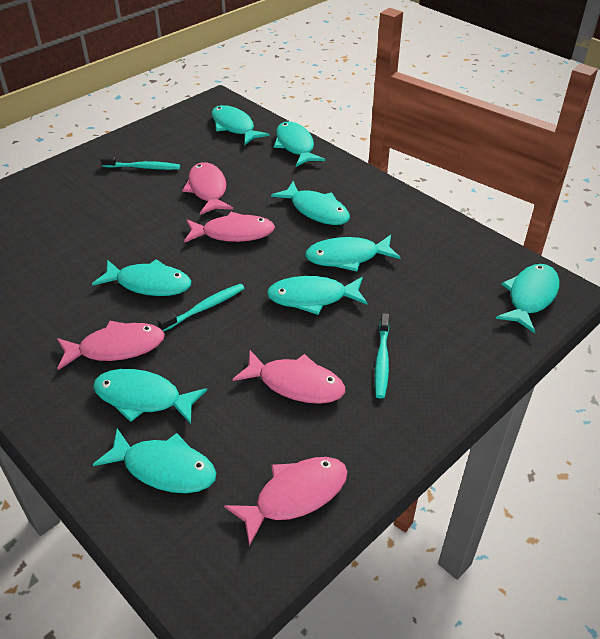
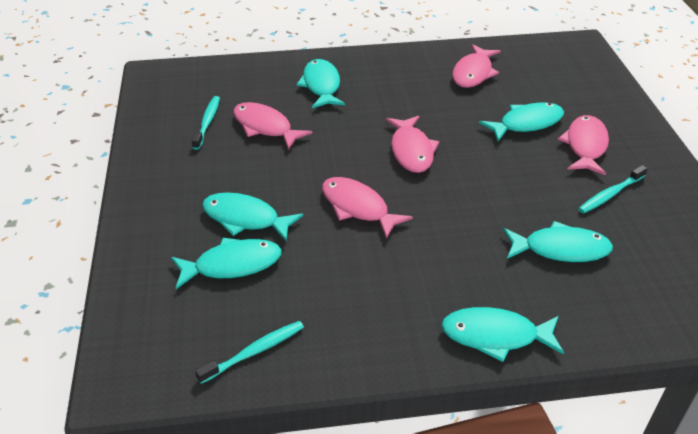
turquoise fish: [92,259,191,296] [93,369,207,424] [93,428,216,493] [211,105,270,145] [267,276,368,315] [271,181,350,225] [274,122,325,167] [305,235,401,271] [496,264,559,333] = 9 -> [171,238,282,289] [202,192,303,241] [296,59,345,108] [441,307,564,362] [479,102,564,141] [503,221,613,262] = 6

